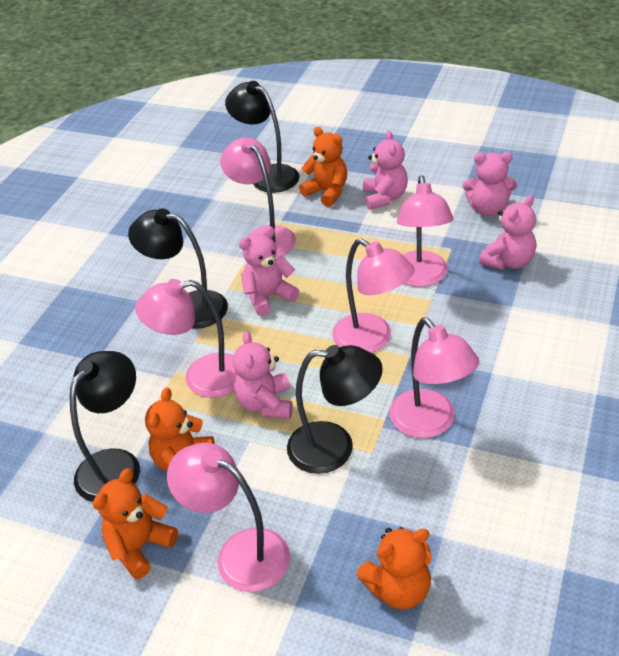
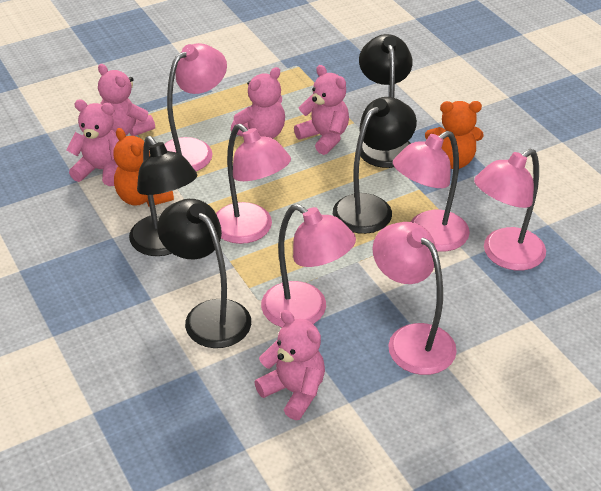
orange teddy bear: [93,468,178,579] [145,388,215,471] [299,127,347,207] [356,527,432,609] = 4 -> [113,128,174,207] [425,101,483,169] = 2

